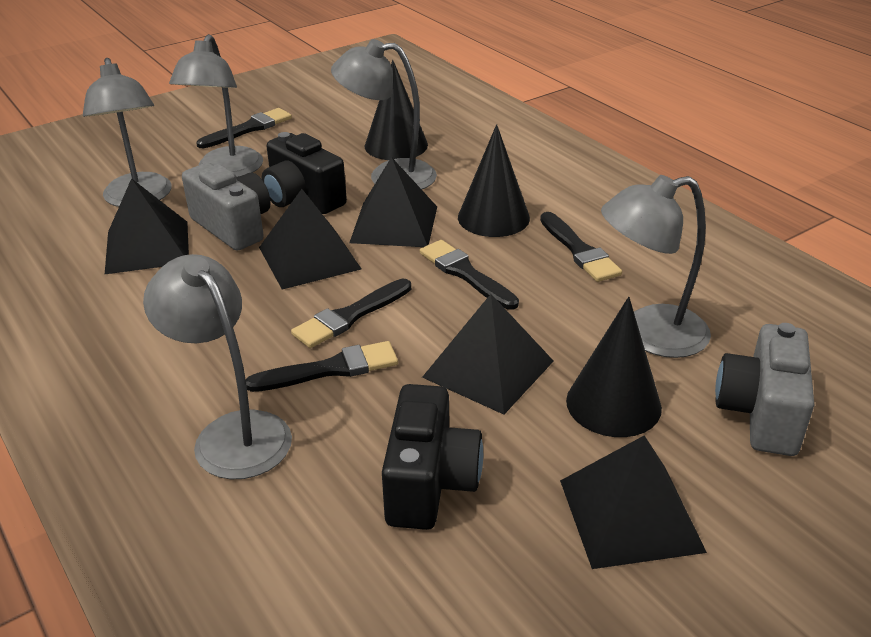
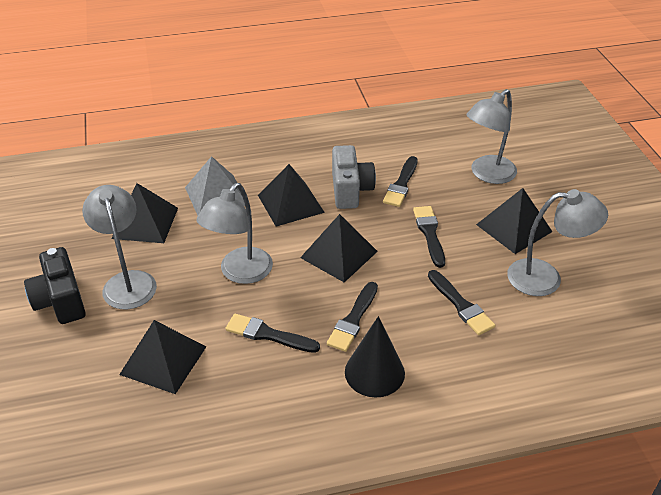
black camera: [261,132,347,214] [382,384,483,530] = 2 -> [24,247,86,324] = 1
black cone: [365,60,428,160] [458,124,530,237] [566,297,662,437] = 3 -> [345,316,405,398] = 1
grey camera: [182,163,271,251] [715,323,814,456] = 2 -> [332,145,376,209] = 1
grey lamp: [83,58,172,207] [143,254,292,479] [169,34,263,178] [331,39,437,189] [601,175,711,358] = 5 -> [82,185,157,309] [196,183,273,284] [467,89,517,184] [507,189,608,296] = 4
grey pyramid: none = 0 -> [185,156,245,216] = 1

